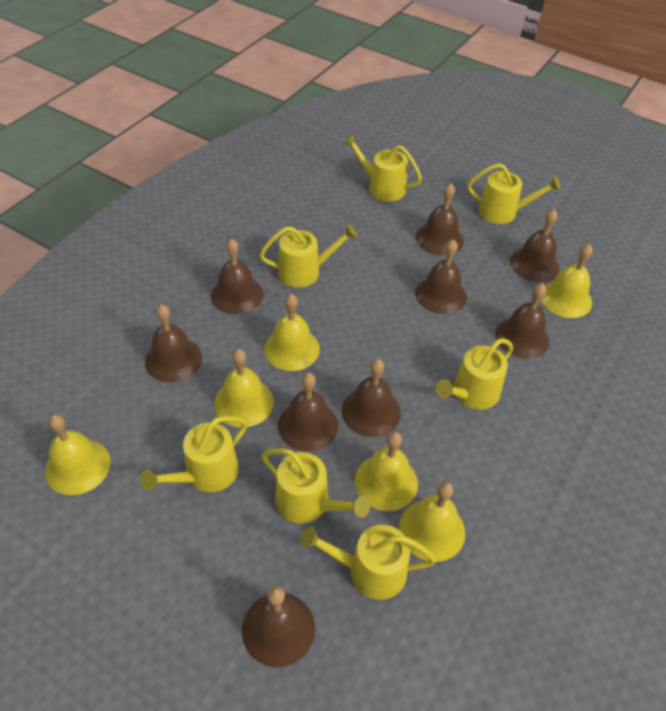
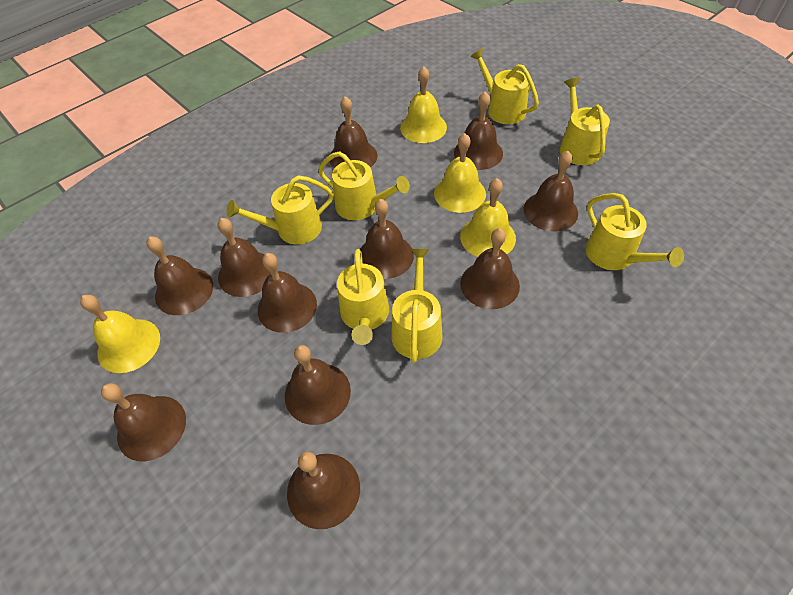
brown bell: [145,304,202,382] [211,238,263,314] [242,586,315,667] [278,373,338,451] [342,359,401,437] [415,239,467,314] [416,183,464,256] [495,283,549,359] [510,209,560,282] = 9 -> [101,383,186,461] [147,237,213,315] [217,218,271,297] [258,253,317,333] [285,345,351,425] [287,452,360,529] [330,96,377,168] [360,199,414,279] [454,92,503,170] [460,228,520,309] [524,151,578,232] = 11
yellow bell: [45,414,111,495] [214,349,274,427] [264,294,320,371] [355,432,418,511] [399,482,465,562] [541,244,593,318] = 6 -> [80,295,160,373] [400,66,447,143] [434,133,486,213] [460,178,516,257] = 4

